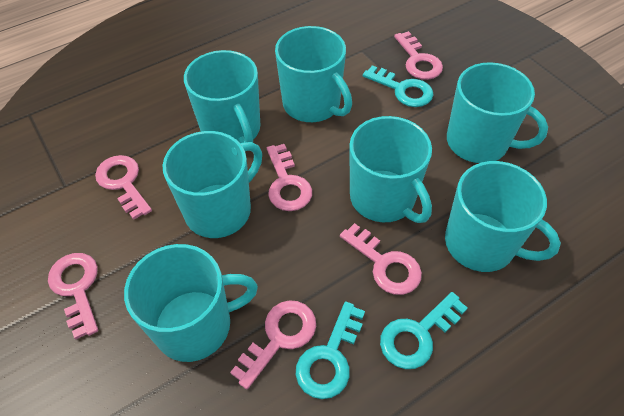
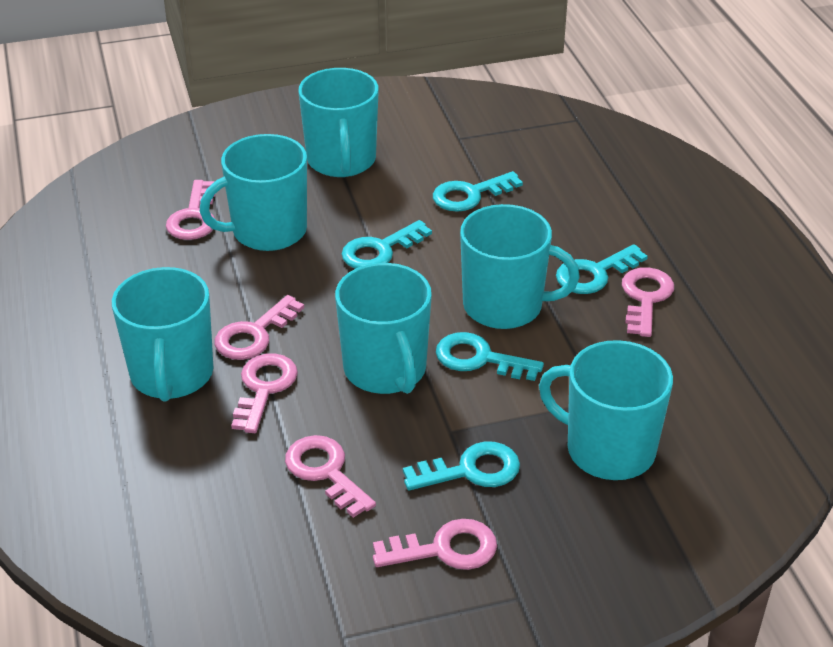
turquoise key: [296,301,365,399] [363,65,433,107] [380,292,468,369] = 3 -> [342,220,432,269] [403,442,520,491] [433,171,523,212] [436,332,544,381] [556,244,648,294] = 5
turquoise mug: [124,244,258,362] [163,131,262,238] [184,50,260,143] [275,26,352,122] [349,116,432,223] [445,161,561,272] [447,62,548,163] = 7 -> [112,267,213,402] [200,134,307,251] [299,68,379,177] [335,263,432,394] [460,204,580,329] [539,340,673,480] = 6

